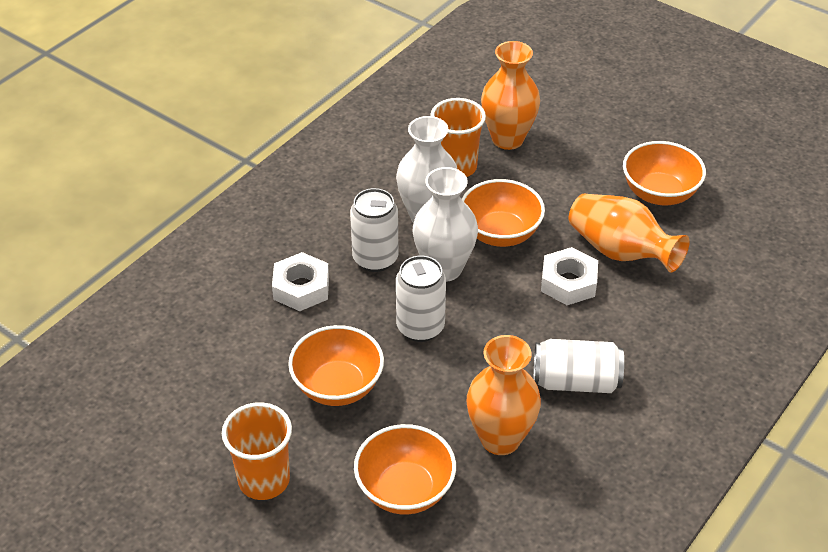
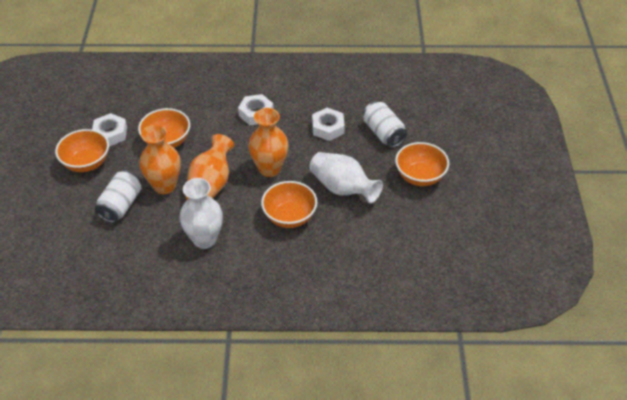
orange cup: [222,402,292,500] [430,98,486,177] = 2 -> none = 0
white can: [350,188,399,272] [396,256,446,342] [533,339,624,393] = 3 -> [95,170,142,223] [363,101,407,148] = 2
white nut: [272,252,329,311] [541,247,598,305] = 2 -> [92,113,127,147] [238,94,274,125] [312,108,345,141] = 3

